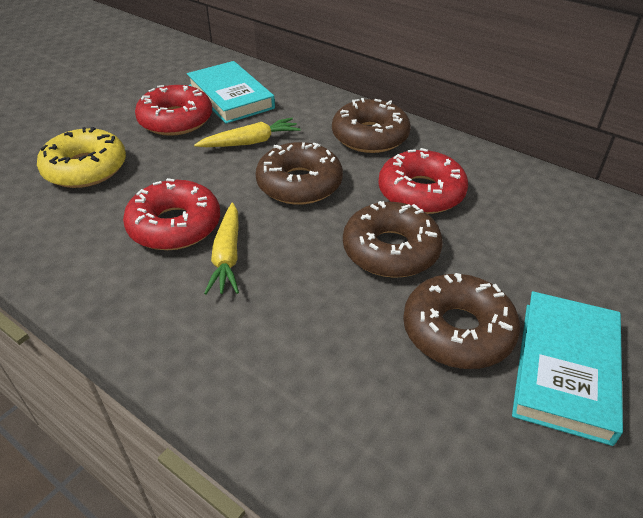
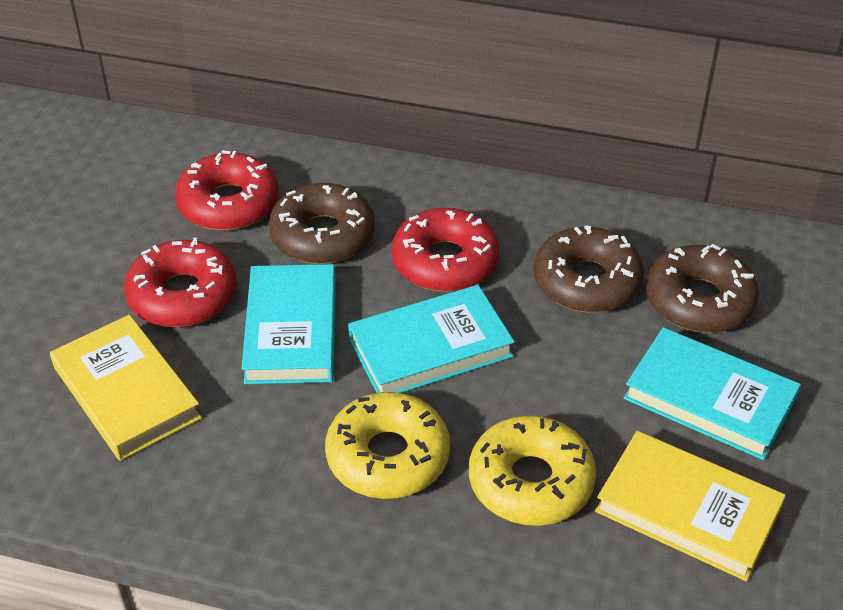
brown donut: [256,142,343,205] [332,98,411,153] [343,201,443,278] [403,273,520,369] = 4 -> [269,183,375,264] [533,225,644,312] [646,244,759,333] = 3
turquoise book: [187,61,275,124] [512,291,623,446] = 2 -> [242,264,336,384] [348,285,515,393] [624,327,801,460] = 3
yellow book: none = 0 -> [50,315,202,461] [595,431,786,581] = 2
yellow carrot: [194,118,301,147] [204,203,239,295] = 2 -> none = 0
yellow donut: [37,127,126,188] = 1 -> [325,392,450,499] [469,416,596,526] = 2

